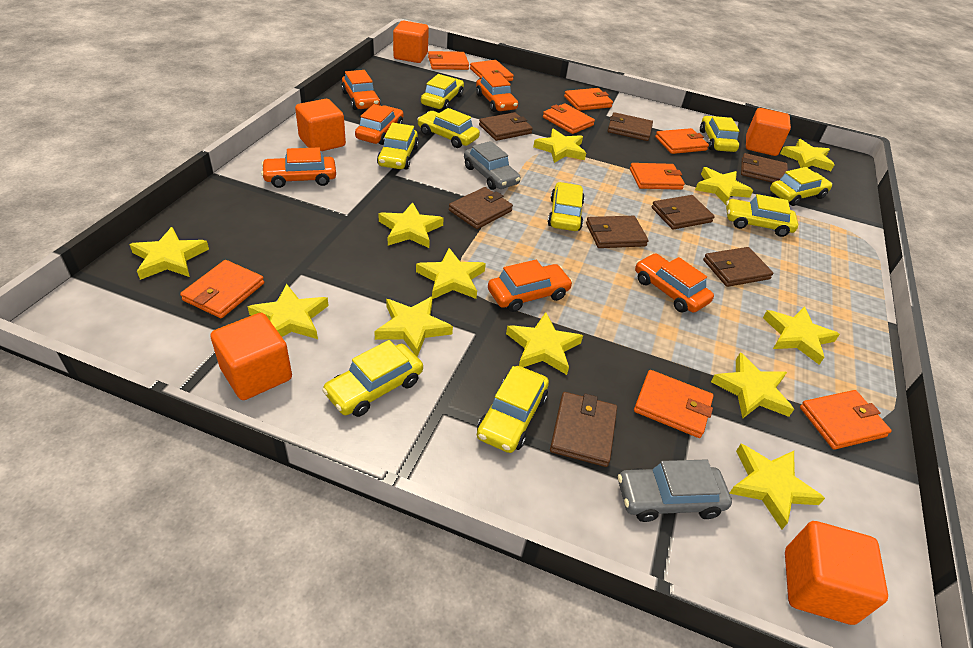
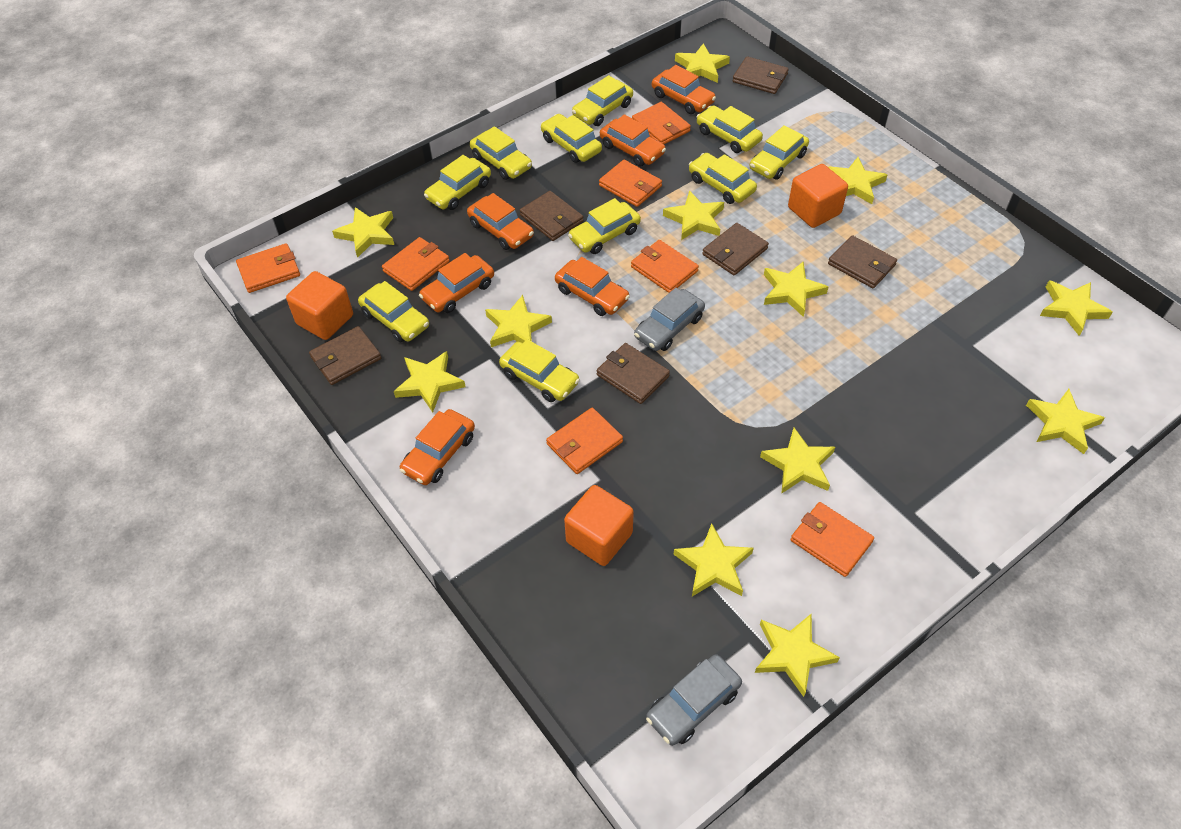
brown wallet: [449,187,513,229] [479,112,533,141] [550,392,617,467] [586,216,649,248] [608,112,653,141] [651,195,715,230] [703,247,773,287] [741,153,788,183] = 8 -> [309,326,381,385] [520,191,583,241] [597,343,670,404] [702,223,769,275] [733,56,789,94] [828,235,897,288] = 6
orange cube: [211,313,292,400] [295,99,346,151] [393,21,429,63] [746,108,791,156] [785,521,888,625] = 5 -> [286,271,353,340] [564,485,634,566] [788,164,848,228] = 3
orange wallet: [180,260,264,318] [428,51,469,70] [470,60,514,81] [543,103,595,134] [564,88,613,111] [630,163,685,190] [634,370,714,438] [655,128,709,154] [800,390,892,450] = 9 -> [236,243,300,293] [382,237,450,291] [546,408,623,474] [599,160,662,207] [631,240,699,293] [632,102,691,144] [791,502,874,577] = 7
yellow car: [322,340,423,417] [377,123,419,170] [417,108,480,148] [421,74,464,110] [477,366,549,453] [548,182,585,231] [700,116,740,152] [726,194,798,237] [770,167,832,206] = 9 -> [358,281,429,342] [424,155,491,210] [470,126,532,180] [499,339,580,402] [541,114,602,163] [568,198,641,254] [572,75,633,126] [689,153,757,204] [697,105,763,153] [749,125,809,180] = 10

